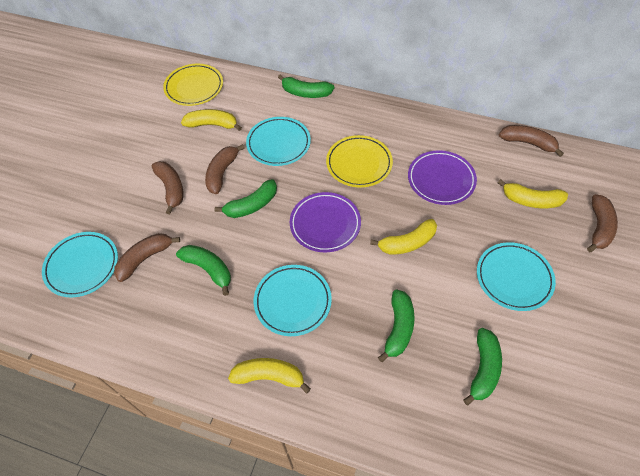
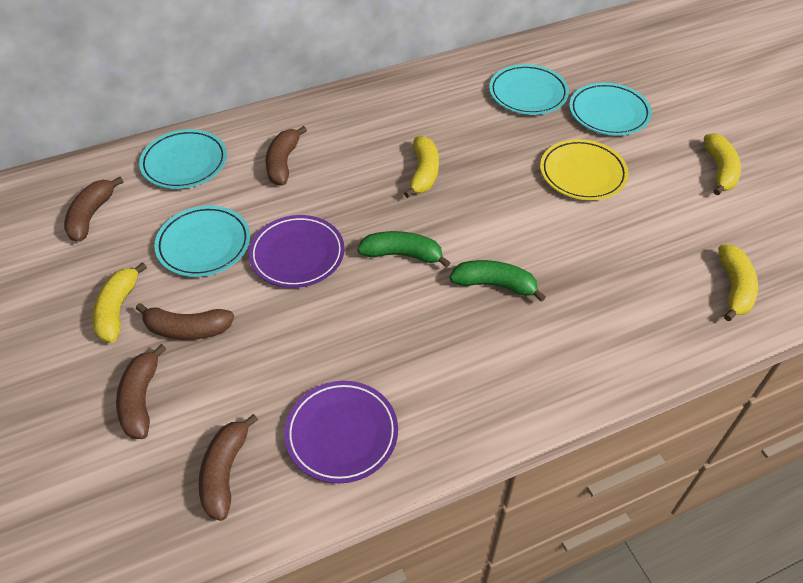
green banana: [176,245,231,296] [214,179,277,218] [278,74,334,98] [378,290,414,362] [463,328,502,405] = 5 -> [357,231,451,268] [450,260,546,302] = 2
yellow plate: [163,64,223,106] [326,135,393,187] = 2 -> [540,139,629,200] = 1

